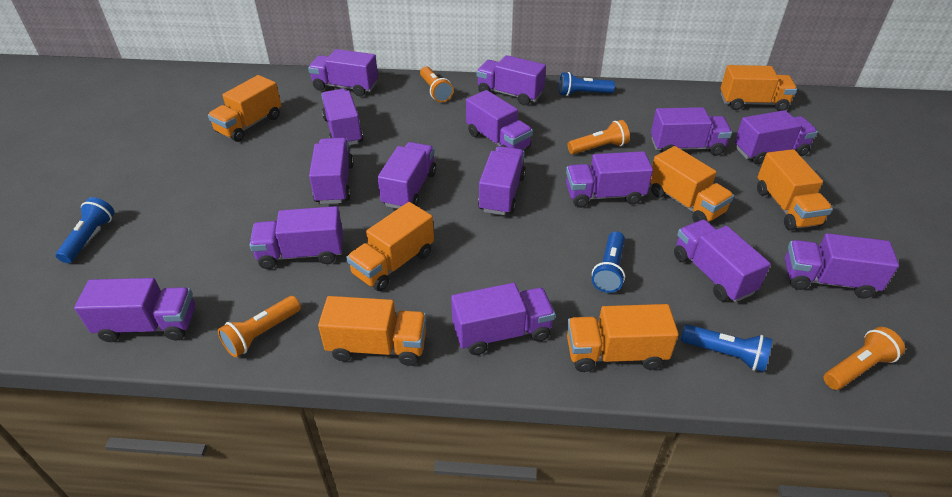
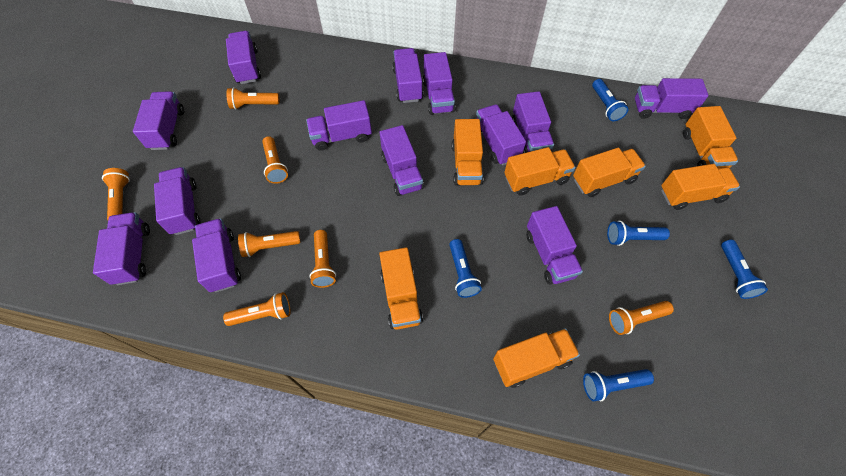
blue flashlight: [56,197,115,263] [559,72,615,96] [592,231,625,293] [681,324,772,372] = 4 -> [449,239,482,298] [583,369,654,402] [592,79,628,121] [607,221,670,246] [721,240,768,299] = 5
orange flashlight: [218,296,301,357] [420,66,454,102] [568,120,630,154] [824,327,905,390] = 4 -> [102,168,130,220] [223,292,290,326] [226,87,280,109] [238,231,301,257] [262,136,288,184] [309,230,336,288] [609,301,674,335] = 7
purple truck: [74,278,195,342] [249,206,343,269] [308,49,378,96] [309,138,354,204] [321,89,363,145] [378,142,436,209] [451,283,555,355] [466,90,533,150] [476,55,546,105] [478,146,526,215] [566,151,653,208] [651,107,732,156] [674,220,771,302] [735,110,818,164] [785,233,899,298] = 15 -> [93,212,150,285] [133,91,184,150] [154,167,201,235] [192,218,241,292] [226,31,261,84] [306,100,372,151] [380,125,424,196] [392,48,423,103] [423,52,456,115] [476,104,526,165] [512,91,554,153] [526,206,583,284] [635,78,709,119] = 13

